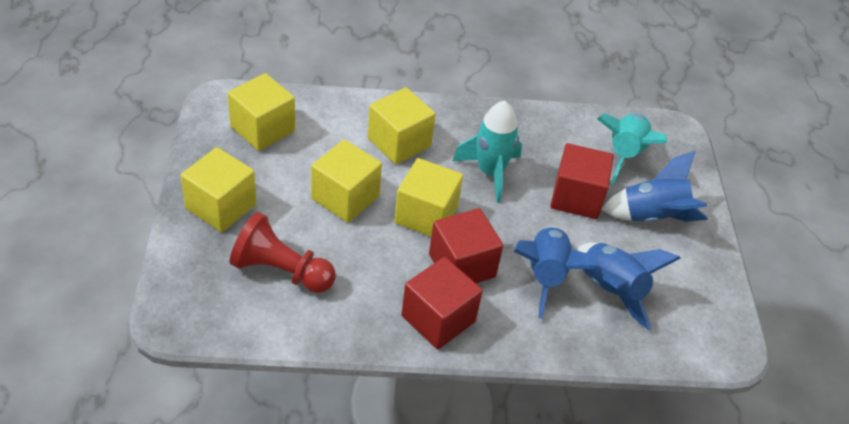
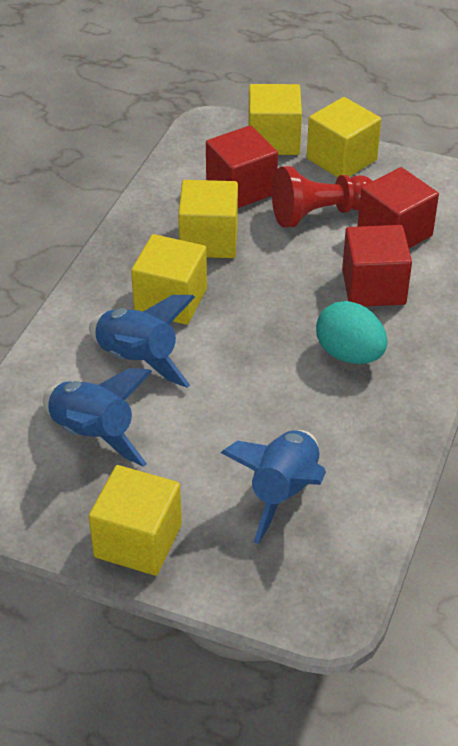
turquoise egg: none = 0 -> [316,301,387,364] = 1
turquoise rocket: [452,101,522,203] [597,113,667,185] = 2 -> none = 0

